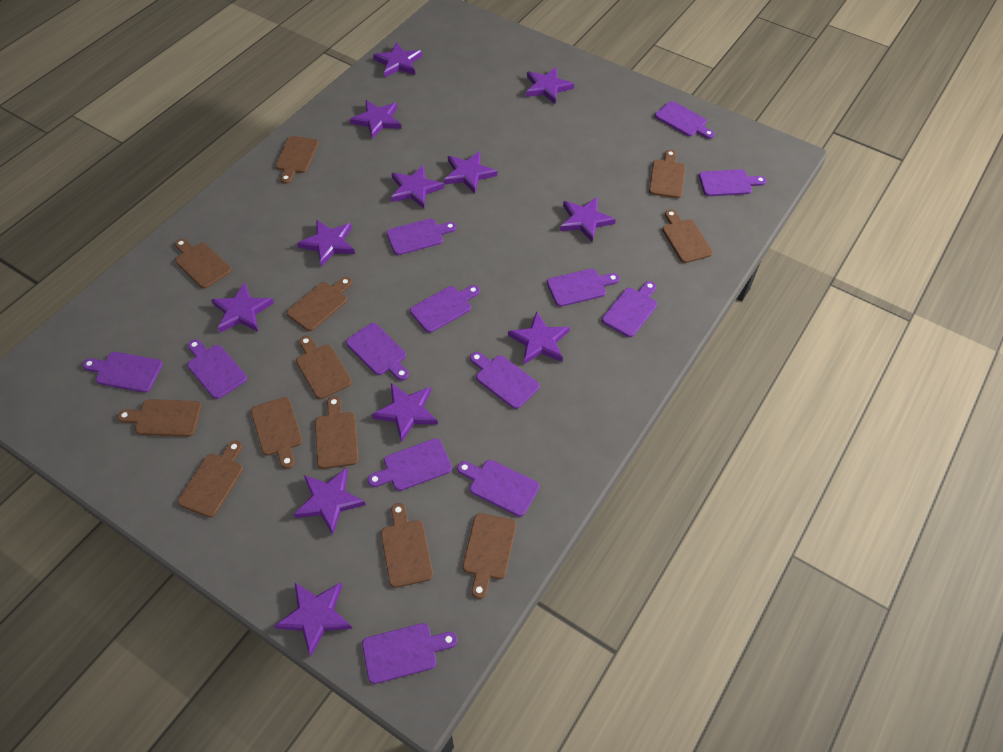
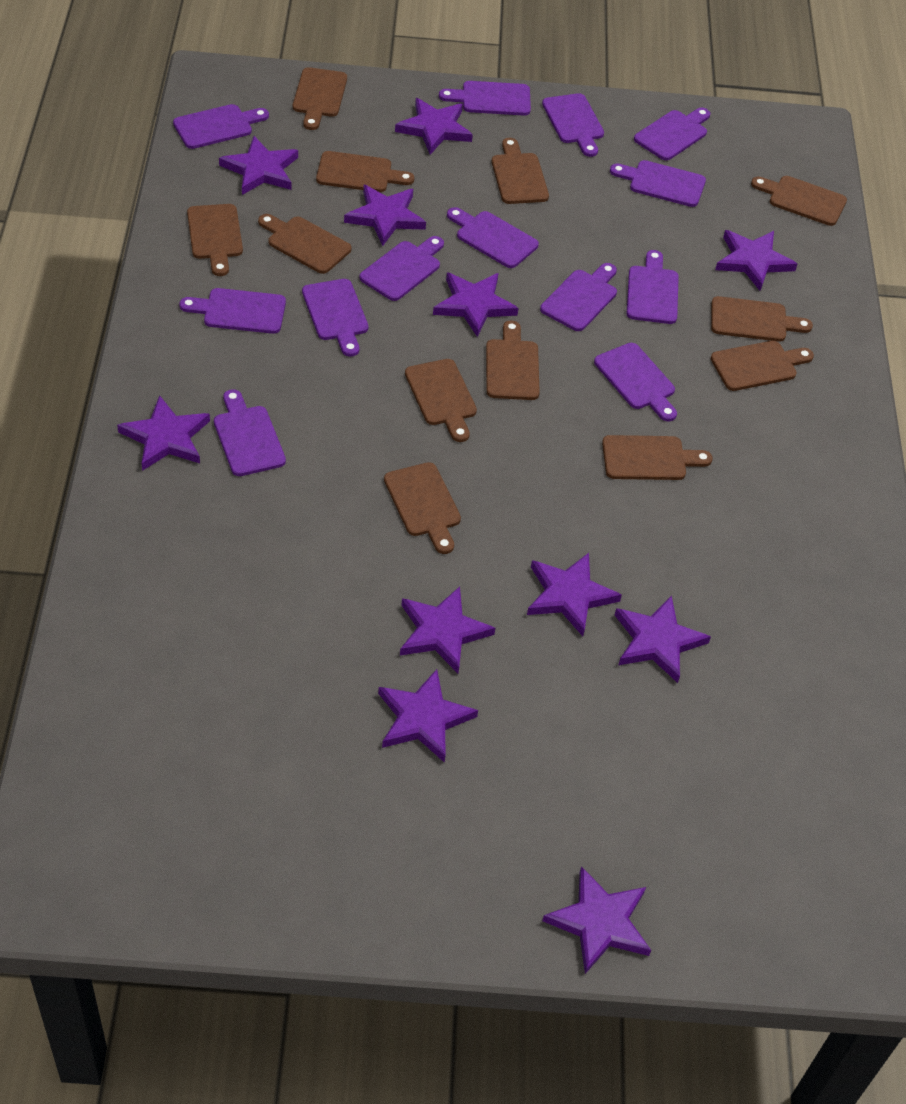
purple star: [211,282,274,333] [274,582,352,656] [293,468,366,534] [297,219,355,267] [350,100,402,139] [372,383,438,442] [373,42,422,77] [391,165,444,208] [444,151,497,194] [508,311,570,365] [526,67,574,104] [560,197,616,242] = 12 -> [117,395,210,471] [219,136,298,195] [344,185,426,246] [378,669,478,763] [395,98,473,155] [400,586,495,673] [433,273,518,337] [527,553,622,636] [542,866,651,974] [615,595,711,683] [715,230,797,291] = 11

